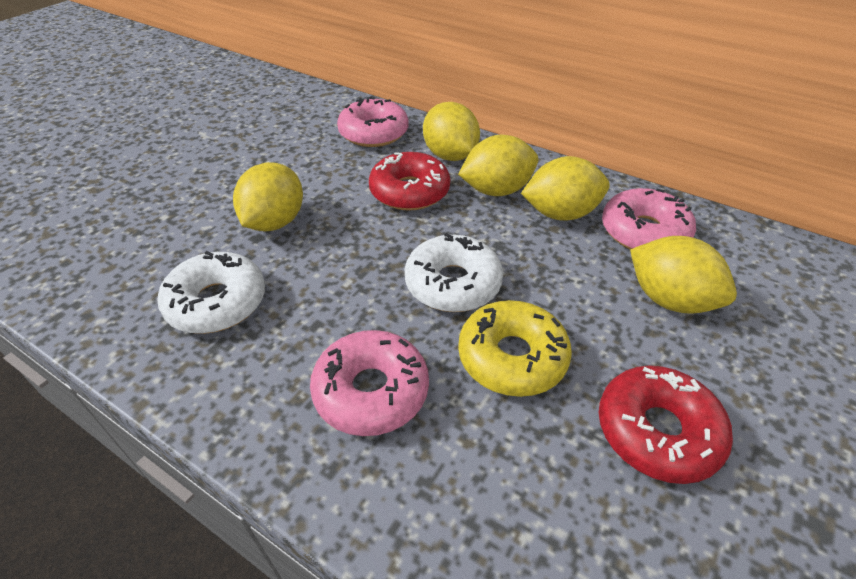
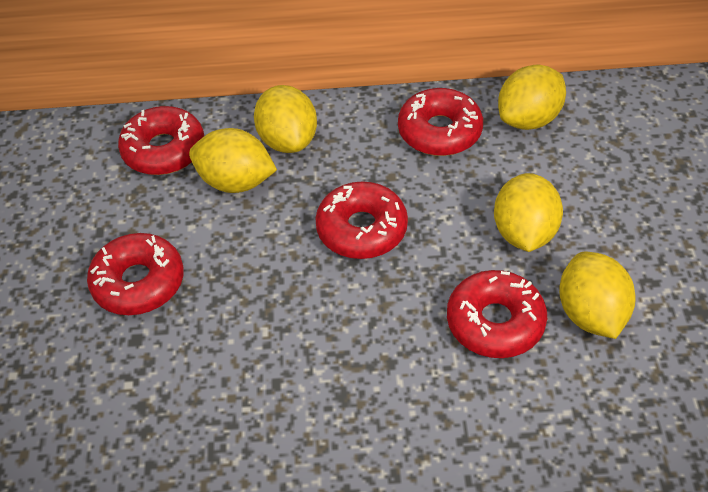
pink donut: [310,330,429,436] [337,97,408,147] [602,188,696,249] = 3 -> none = 0
red donut: [369,152,450,211] [599,365,733,484] = 2 -> [87,233,184,315] [118,106,204,175] [315,181,408,259] [398,88,483,156] [447,270,547,358] = 5
white donut: [158,251,265,334] [404,233,503,312] = 2 -> none = 0
yellow donut: [458,300,572,397] = 1 -> none = 0

